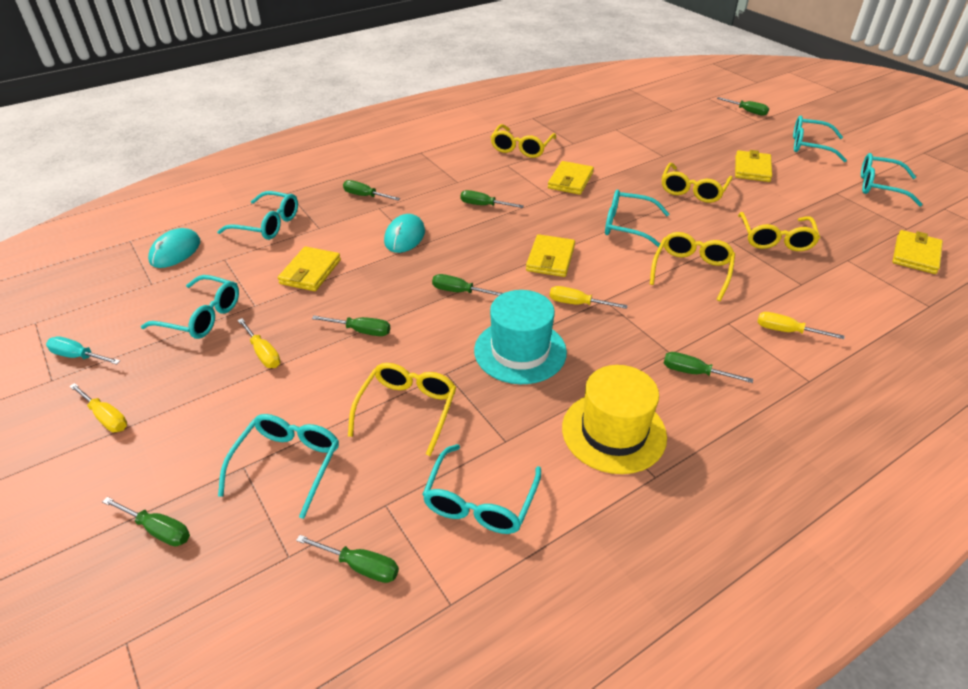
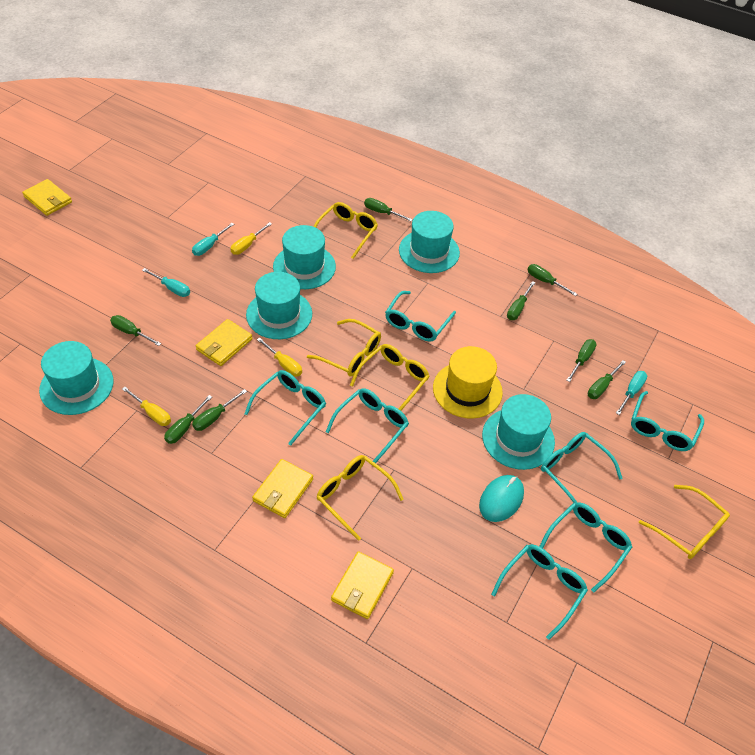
turquoise hat: [474,290,567,384] = 1 -> [39,341,114,415] [246,272,312,339] [273,225,336,289] [399,211,460,273] [482,394,555,470] = 5
turquoise mouse: [148,228,200,268] [384,214,425,253] = 2 -> [479,475,524,522] = 1
turquoise screwdriver: [46,337,120,365] = 1 -> [142,268,190,297] [192,223,234,256] [616,371,647,415] = 3
yellow screwdriver: [69,383,127,432] [238,318,281,368] [550,286,628,309] [757,312,844,339] = 4 -> [122,387,171,426] [230,222,272,255] [257,338,302,377] = 3
yellow wallet: [278,246,341,291] [526,234,575,277] [548,161,594,195] [735,150,772,182] [893,230,943,274] = 5 -> [22,179,72,216] [196,319,253,366] [252,459,313,518] [331,551,394,619] = 4

